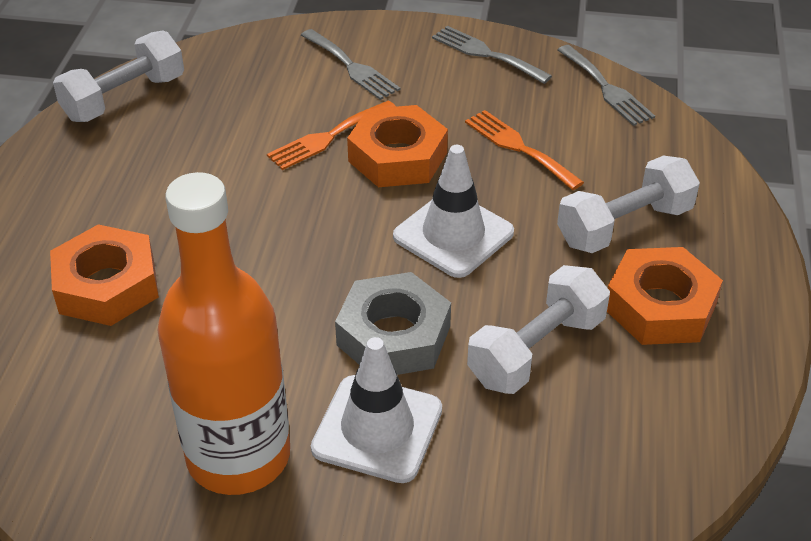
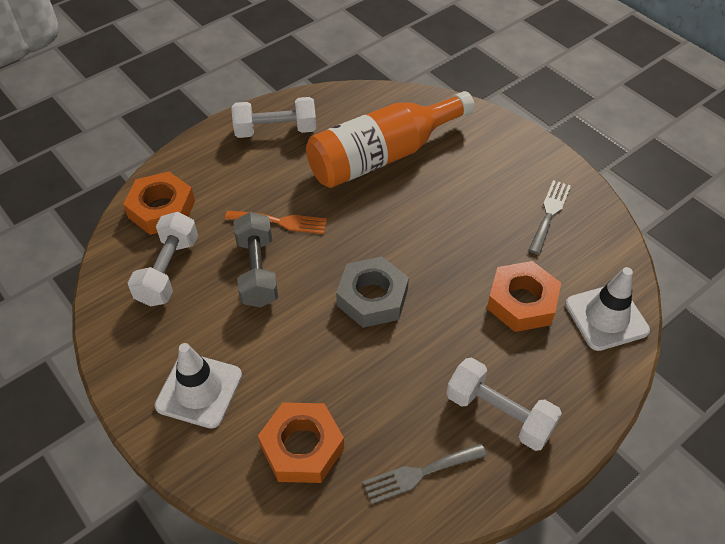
grey dumbbell: none = 0 -> [233,212,278,308] = 1
grey fork: [301,29,400,100] [432,26,552,84] [558,45,655,126] = 3 -> [363,443,487,504] [529,180,571,254] = 2
orange fork: [267,101,396,170] [465,110,584,190] = 2 -> [225,211,327,234] = 1

